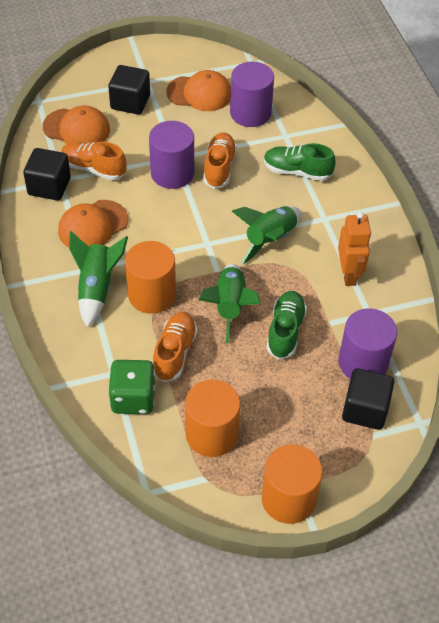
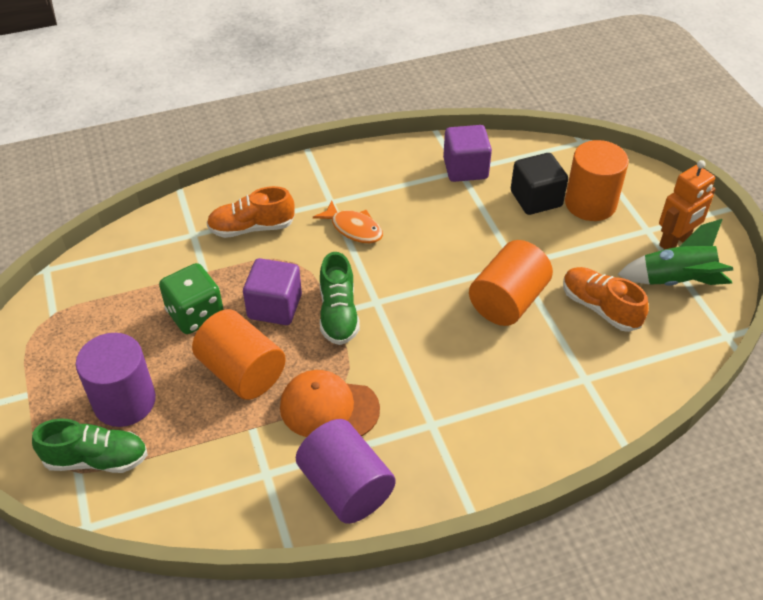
black cube: [23,148,71,200] [108,65,150,115] [342,368,394,430] = 3 -> [511,153,568,215] = 1
green rocket: [69,231,128,328] [199,264,260,343] [232,206,301,264] = 3 -> [617,219,733,286] = 1
orange cap: [43,105,110,144] [58,200,128,248] [166,70,231,111] = 3 -> [280,370,380,437] = 1
orange fish: none = 0 -> [313,200,383,243] = 1
orange shoe: [61,142,127,180] [153,312,198,382] [203,132,237,189] = 3 -> [207,186,295,238] [563,267,649,332] = 2
purple cube: none = 0 -> [243,258,302,325] [443,125,492,182] = 2
purple cylinder: [149,121,194,189] [230,62,274,127] [339,308,397,379] = 3 -> [76,333,156,427] [296,419,396,524] = 2

